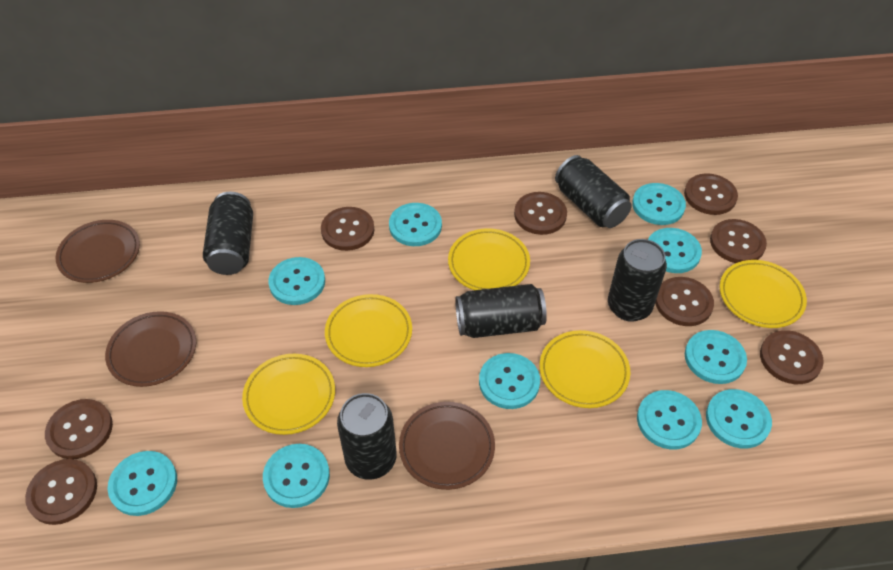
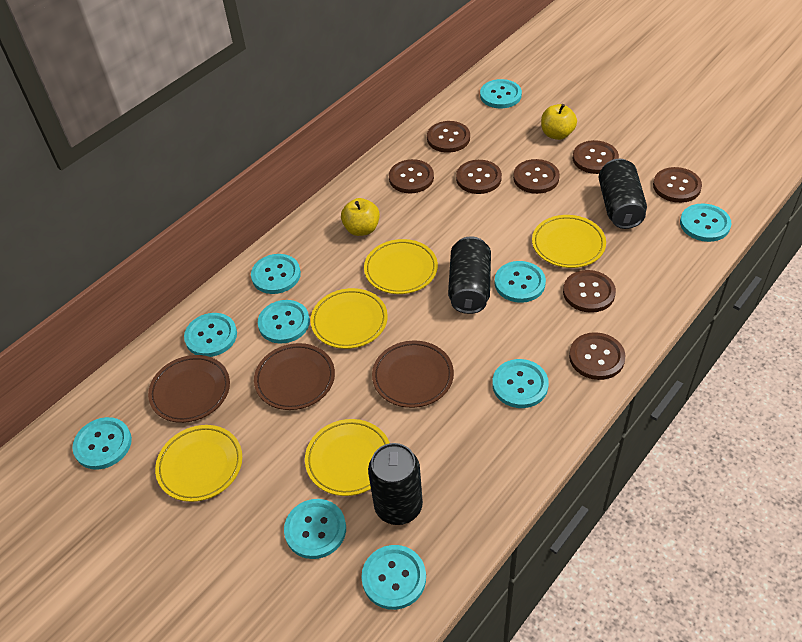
black can: [203,192,253,275] [337,393,397,480] [455,284,547,338] [555,155,632,228] [608,239,667,322] = 5 -> [368,443,423,525] [448,236,491,314] [599,159,647,229] = 3
yellow apple: none = 0 -> [341,198,380,236] [541,104,577,140] = 2

